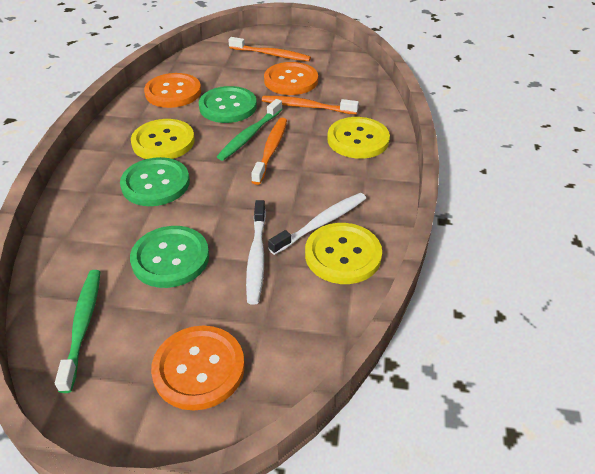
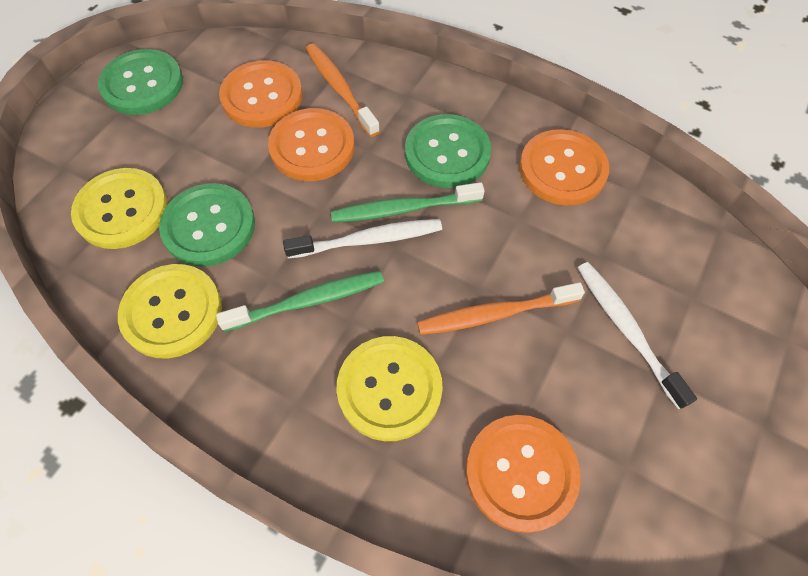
orange button: [144,73,201,108] [151,326,245,411] [264,62,318,95] = 3 -> [219,60,303,128] [268,108,355,181] [466,415,581,533] [519,129,609,205] = 4
orange toothbrush: [228,37,311,61] [251,118,287,185] [262,96,359,114] = 3 -> [306,43,380,137] [417,282,585,335] = 2

